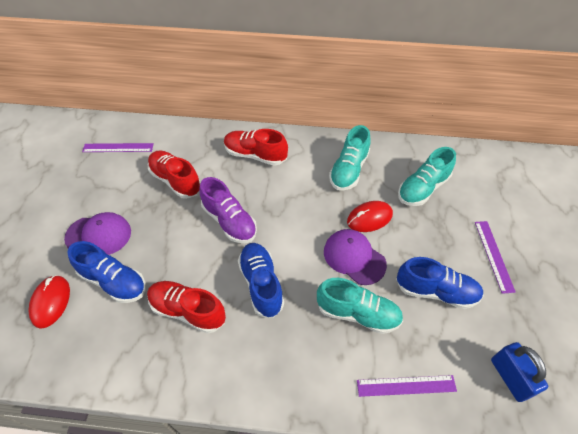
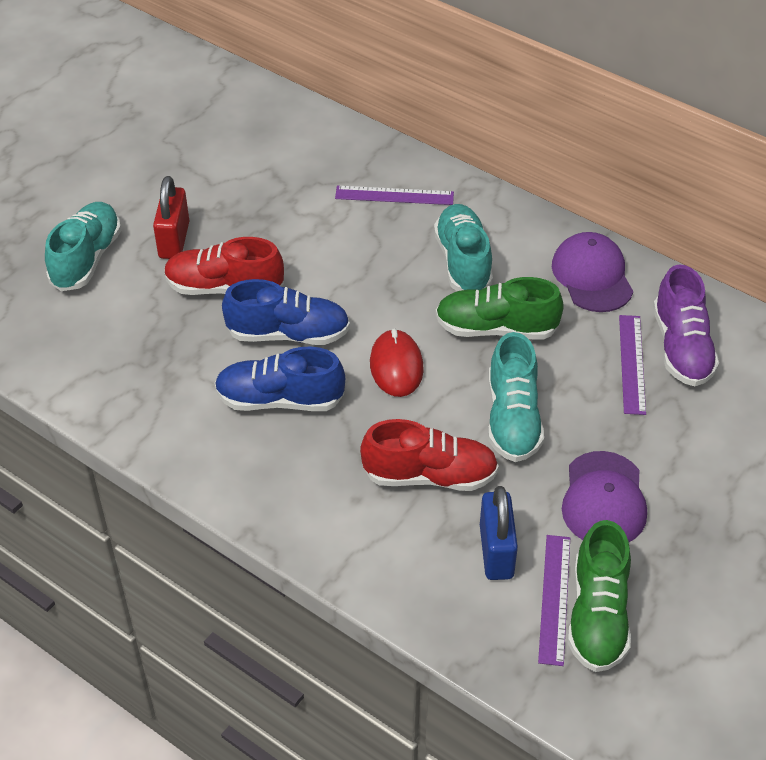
blue shoe: [67,241,146,303] [238,243,284,318] [396,257,484,309] = 3 -> [215,347,345,411] [222,279,350,345] = 2
green shoe: none = 0 -> [435,277,564,340] [568,520,631,672] = 2
red mouse: [29,275,70,329] [347,201,393,232] = 2 -> [370,328,424,397] = 1
red padlock: none = 0 -> [153,176,189,259] = 1
red shoe: [147,281,226,333] [148,151,201,199] [224,129,288,166] = 3 -> [164,237,284,295] [360,419,499,491] = 2

